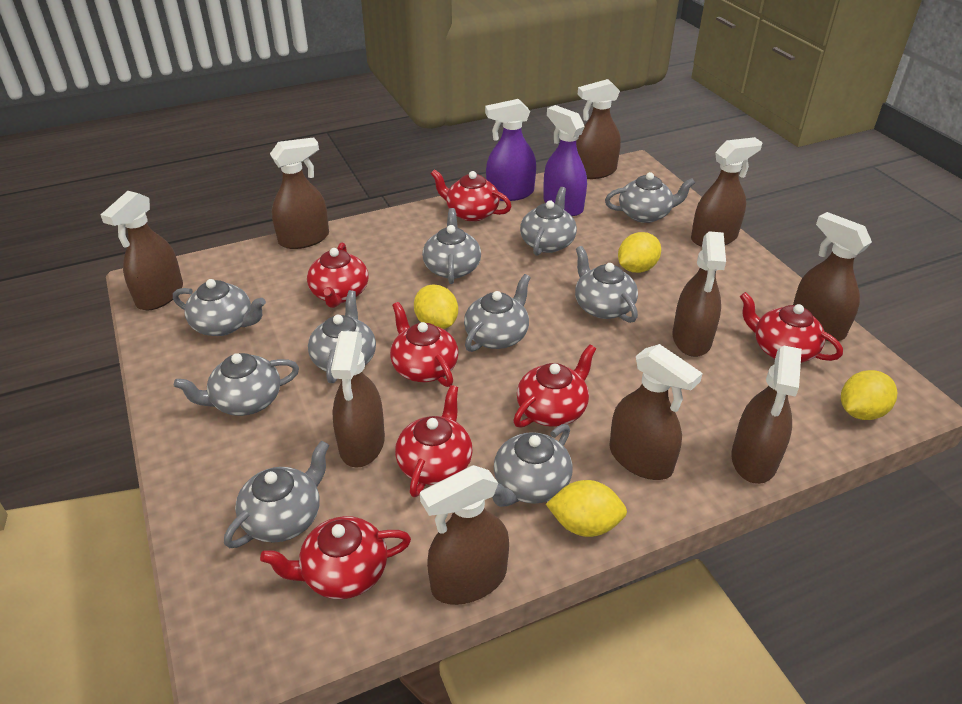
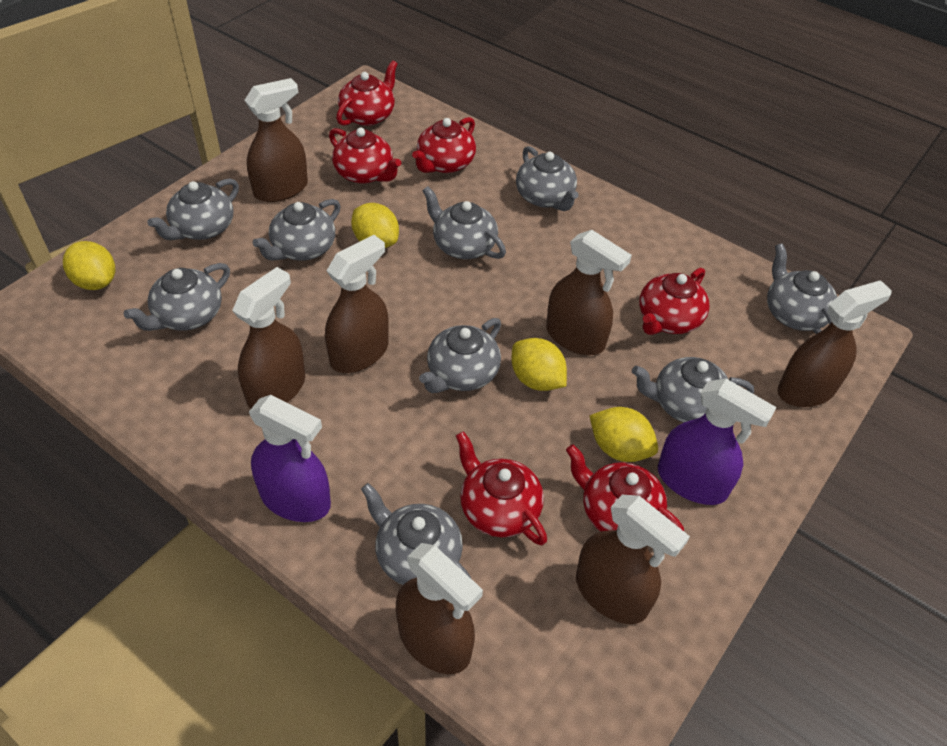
brown spray bottle: [101,191,183,310] [270,137,329,249] [331,331,385,468] [420,465,509,605] [576,79,621,179] [610,344,703,480] [672,231,726,357] [691,137,763,247] [732,346,802,484] [793,212,872,341] = 10 -> [232,267,305,409] [244,78,308,202] [325,235,389,373] [396,543,483,674] [546,230,632,355] [576,495,690,624] [778,280,892,407] = 7
grey teapot: [173,279,266,336] [174,353,299,416] [224,441,329,548] [308,290,376,383] [422,208,481,284] [464,274,531,352] [492,424,573,507] [520,187,577,256] [575,246,638,323] [605,172,695,223] = 10 -> [124,263,230,331] [147,178,239,240] [253,199,341,261] [361,483,471,585] [419,318,501,393] [422,186,506,259] [516,146,579,211] [632,357,754,422] [767,243,837,334] = 9
red teapot: [260,516,411,599] [307,242,368,308] [390,302,458,387] [395,385,473,497] [431,169,512,222] [513,345,596,428] [740,292,843,363] = 7 -> [329,128,401,184] [336,60,398,126] [412,117,476,173] [456,431,547,545] [566,444,684,532] [639,268,710,335] = 6

